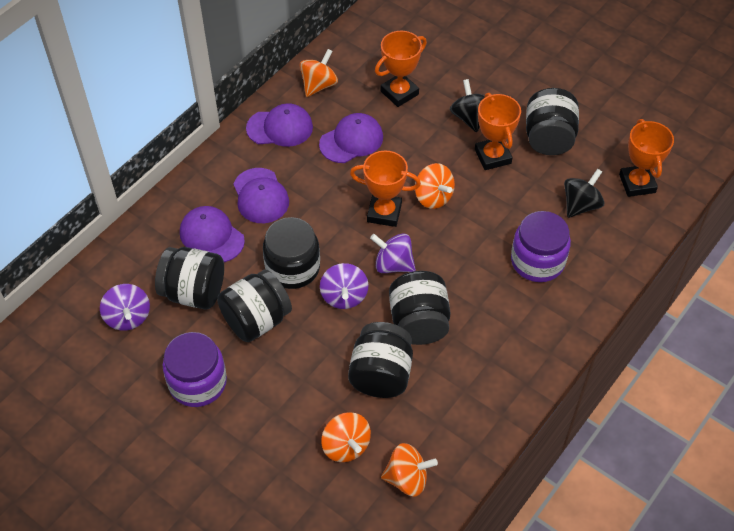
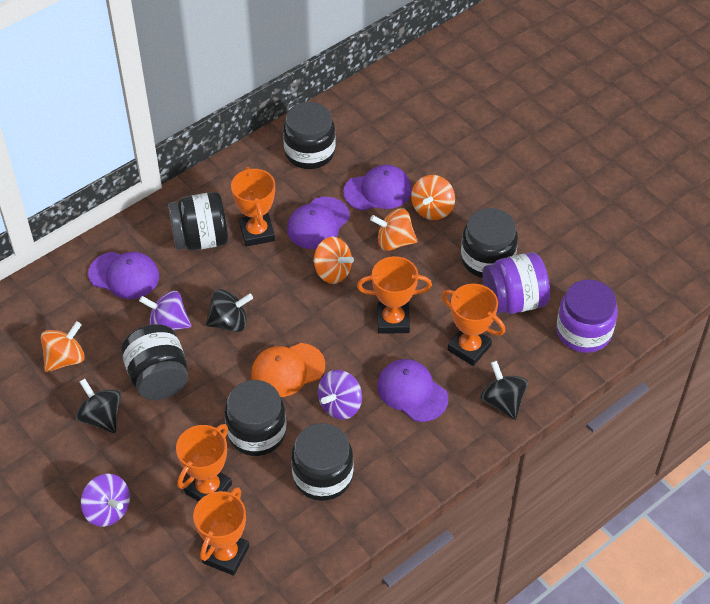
black spinning top: [450,79,485,133] [564,169,605,218] = 2 -> [75,379,121,433] [206,289,253,332] [480,361,528,420] = 3
orange cap: none = 0 -> [251,343,325,397] = 1
orange trophy: [350,150,421,227] [375,31,427,107] [475,93,521,170] [619,119,674,197] = 4 -> [176,424,232,502] [193,487,249,576] [231,167,275,247] [357,256,432,334] [442,284,505,366] = 5

